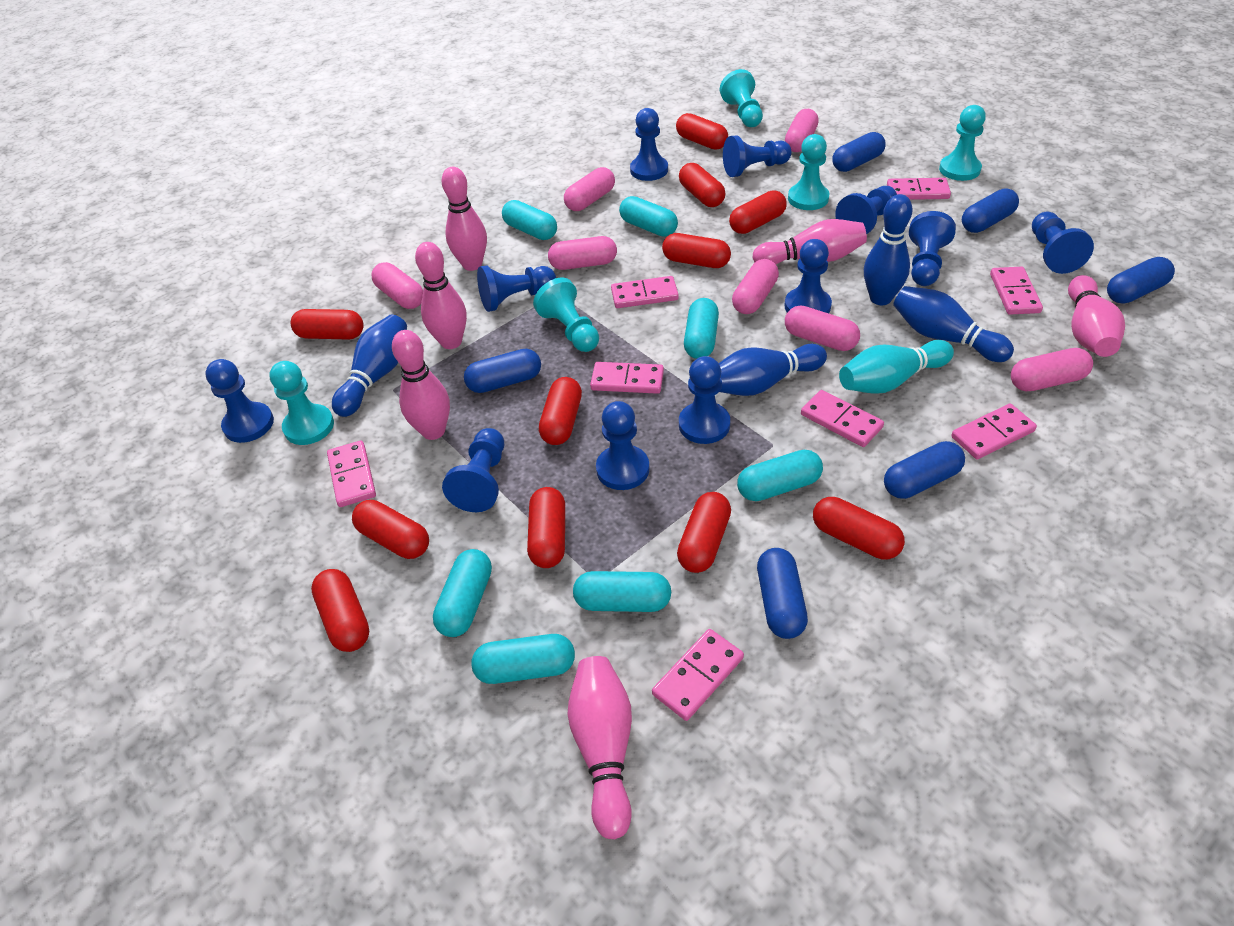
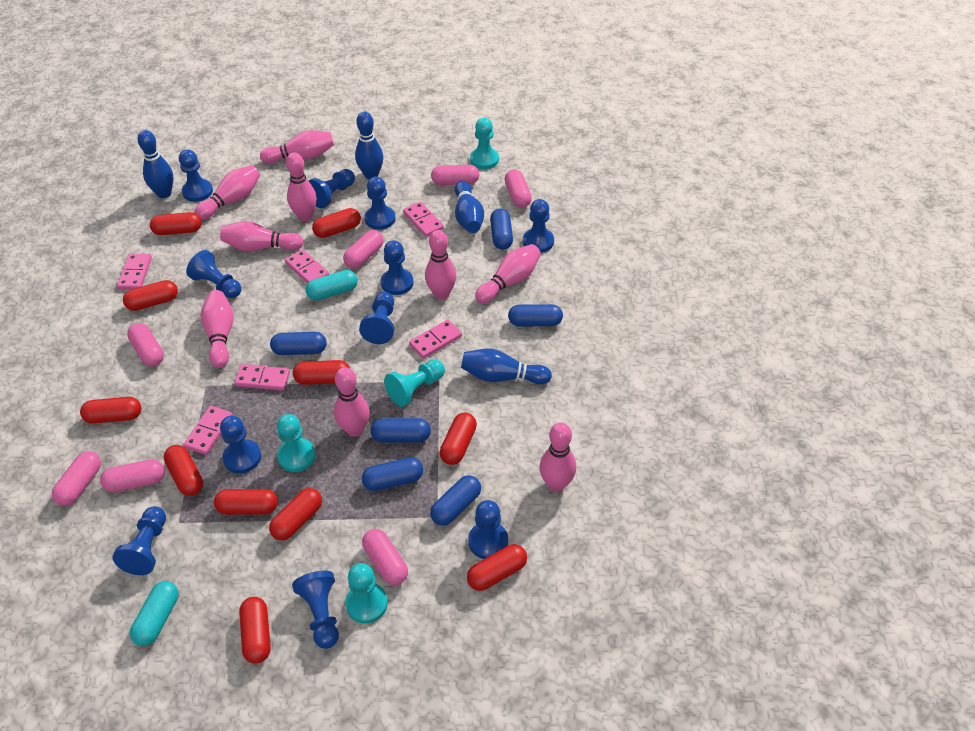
pink bowling pin: [392,330,450,440] [415,242,467,349] [441,167,487,271] [567,656,632,839] [752,219,867,264] [1068,275,1125,357] = 6 -> [194,165,260,220] [200,290,234,368] [220,221,303,251] [260,130,334,163] [286,152,317,221] [334,367,370,437] [425,230,456,300] [475,244,541,304] [539,422,576,492] = 9
pink domino: [327,441,376,507] [590,362,664,394] [611,276,679,308] [652,629,744,721] [801,390,884,447] [887,178,951,200] [951,403,1037,460] [990,267,1043,315] = 8 -> [117,254,152,290] [183,406,233,455] [235,364,290,391] [285,249,329,283] [403,202,444,237] [409,320,462,359] = 6
turquoise bowling pin: [839,340,954,394] = 1 -> none = 0
turquoise capsule: [433,549,492,637] [471,634,575,684] [502,200,557,240] [573,571,671,612] [619,196,678,237] [684,298,719,359] [737,450,823,501] = 7 -> [130,581,179,646] [305,270,358,300] = 2
turquoise pawn: [269,361,334,445] [533,278,599,352] [720,69,763,127] [788,134,829,210] [939,105,986,181] = 5 -> [277,414,316,472] [345,563,388,624] [384,359,445,407] [470,118,499,169] = 4

